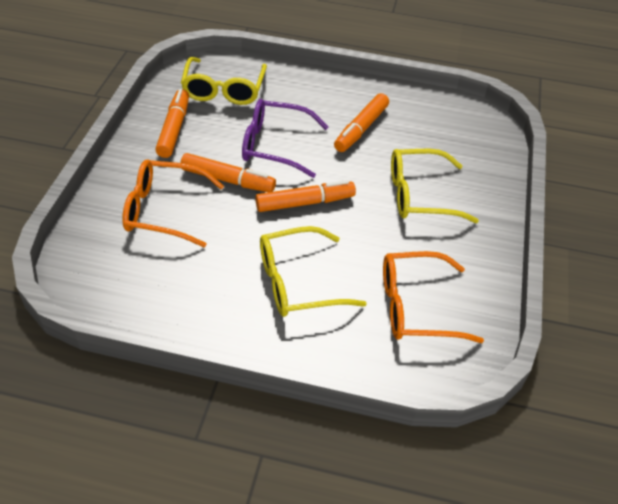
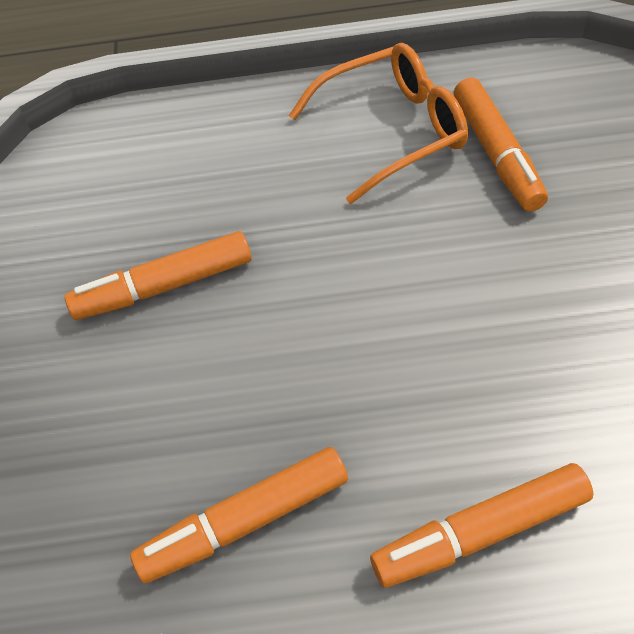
orange glasses: [122,160,224,247] [383,251,484,343] = 2 -> [289,43,468,204] = 1
purple glasses: [242,99,328,178] = 1 -> none = 0
yellow glasses: [181,57,267,105] [260,226,367,317] [391,149,479,223] = 3 -> none = 0

